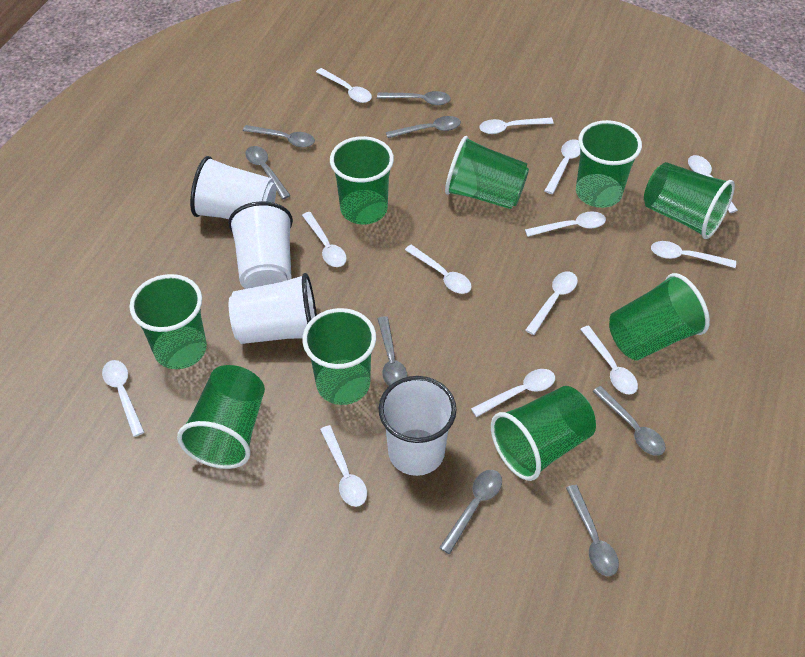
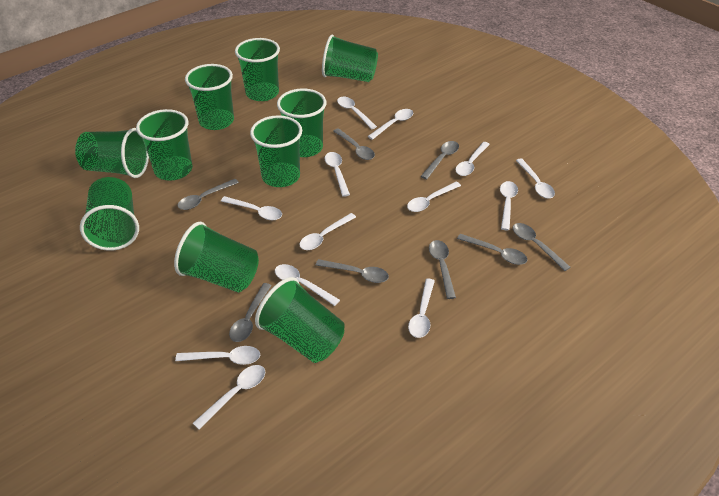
green cup: [130,274,207,369] [177,365,265,469] [302,308,376,405] [330,136,394,225] [445,136,529,209] [491,386,596,481] [576,120,642,208] [609,273,710,361] [644,162,735,239] = 9 -> [75,128,149,178] [80,177,139,251] [136,109,192,181] [174,222,259,292] [185,64,234,130] [235,38,280,101] [250,115,302,187] [255,277,345,363] [277,88,326,157] [322,34,378,82] = 10
white cup: [190,156,276,219] [228,201,293,289] [229,273,317,344] [379,376,457,476] = 4 -> none = 0

